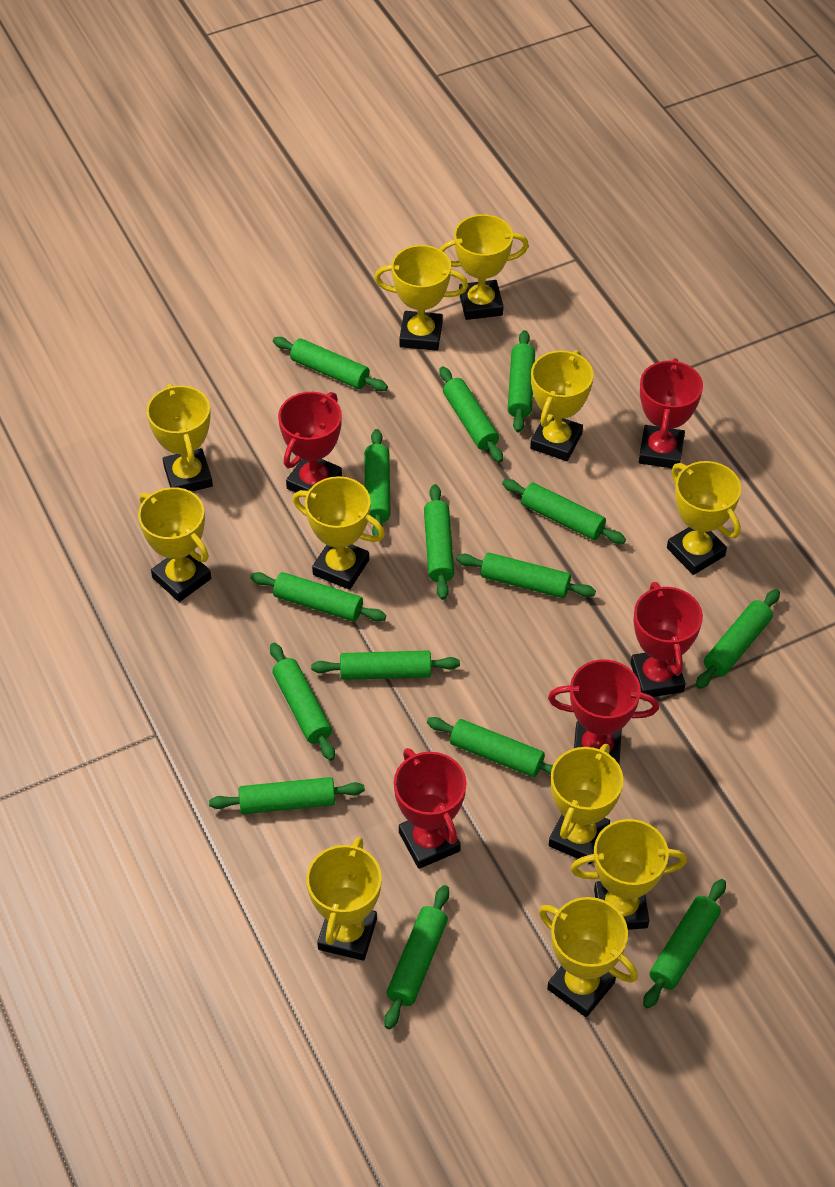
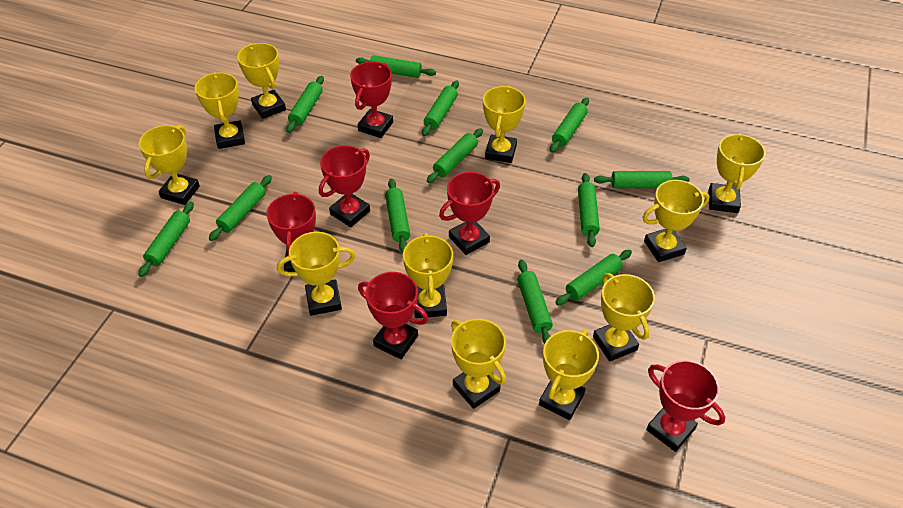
green rolling pin: [209,777,365,814] [251,572,386,622] [270,643,335,761] [273,337,388,391] [311,651,460,680] [365,429,391,536] [384,885,449,1029] [424,484,454,600] [427,717,553,777] [439,367,503,463] [456,553,596,598] [502,479,626,544] [508,330,535,433] [643,879,726,1008] [696,589,780,689] = 15 -> [139,202,194,277] [209,175,272,241] [286,76,324,133] [356,55,436,78] [385,179,410,252] [422,80,459,136] [427,128,483,183] [517,260,553,344] [550,98,589,153] [555,250,632,305] [578,173,600,247] [594,171,690,188] = 12
red trophy: [278,392,342,493] [394,748,466,869] [548,659,659,764] [631,582,703,697] [639,358,703,468] = 5 -> [266,192,316,272] [319,145,370,227] [350,62,393,138] [358,272,428,359] [439,172,500,255] [646,360,725,452] = 6

